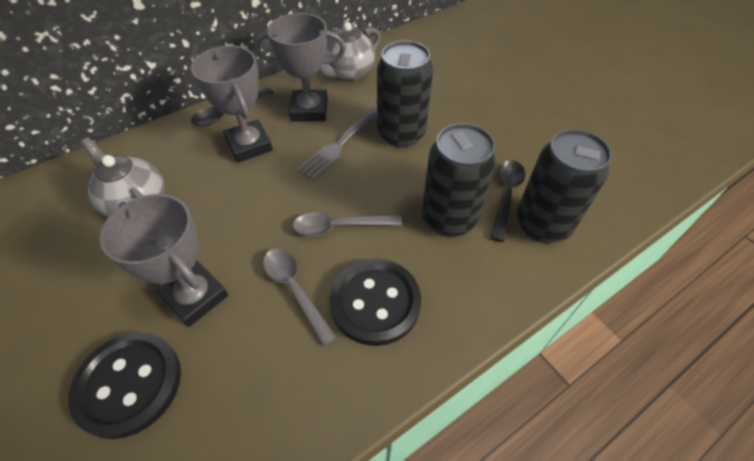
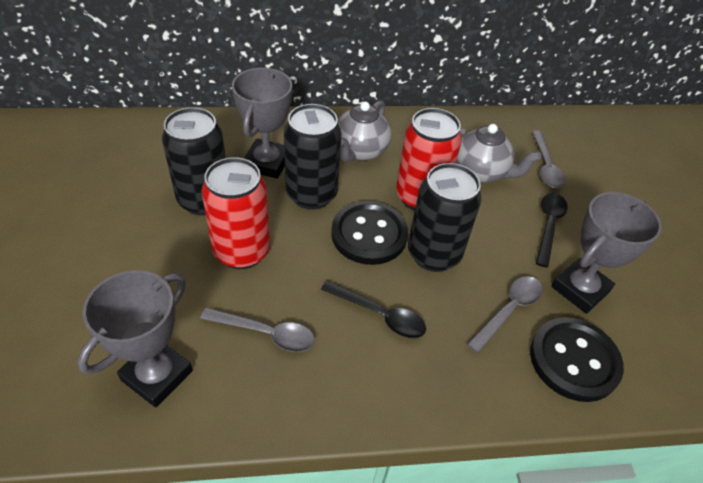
grey fork: [297,106,377,180] = 1 -> none = 0
grey spoon: [263,249,337,346] [293,212,402,236] = 2 -> [200,307,315,352] [467,276,543,353] [532,130,565,188] = 3
red can: none = 0 -> [201,157,270,269] [396,108,462,211] = 2

